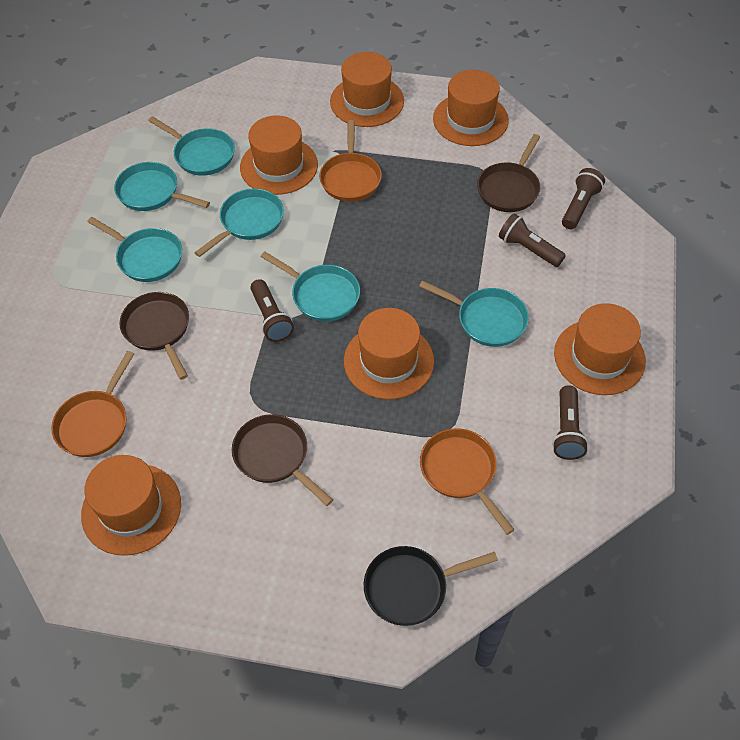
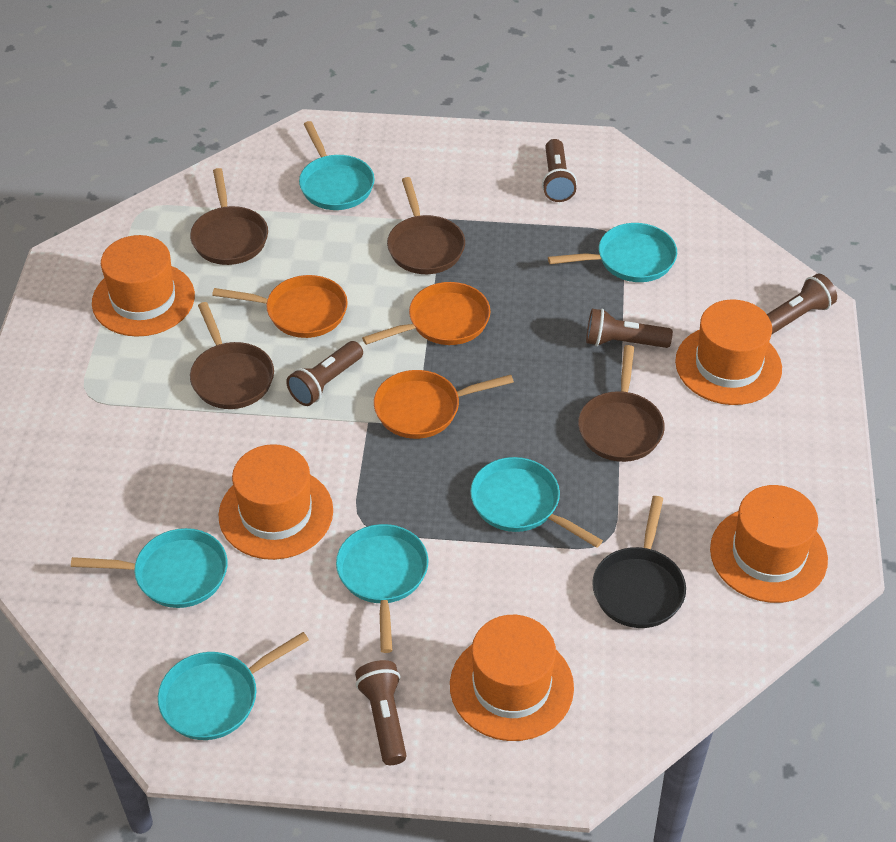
brown flashlight: [250,279,294,342] [499,213,566,267] [552,385,588,460] [562,168,605,229] = 4 -> [286,341,363,406] [355,660,407,765] [542,139,577,202] [586,309,673,348] [767,274,837,334] = 5
brown pan: [119,292,189,380] [232,414,333,506] [477,134,540,212] = 3 -> [190,168,268,265] [190,302,274,409] [387,177,465,274] [578,345,665,462] = 4
orange hat: [81,455,181,556] [240,115,318,195] [330,52,404,127] [344,308,434,399] [433,70,509,146] [554,303,646,395] = 6 -> [92,235,195,337] [219,444,333,560] [450,615,574,741] [675,300,782,405] [710,485,828,603] = 5

